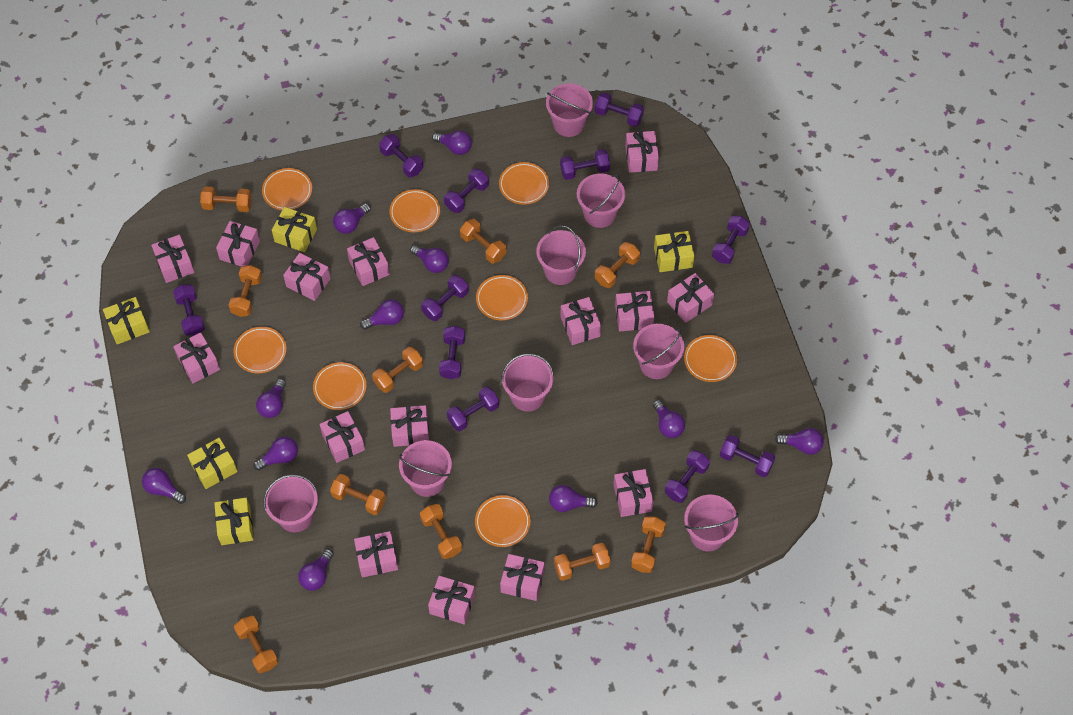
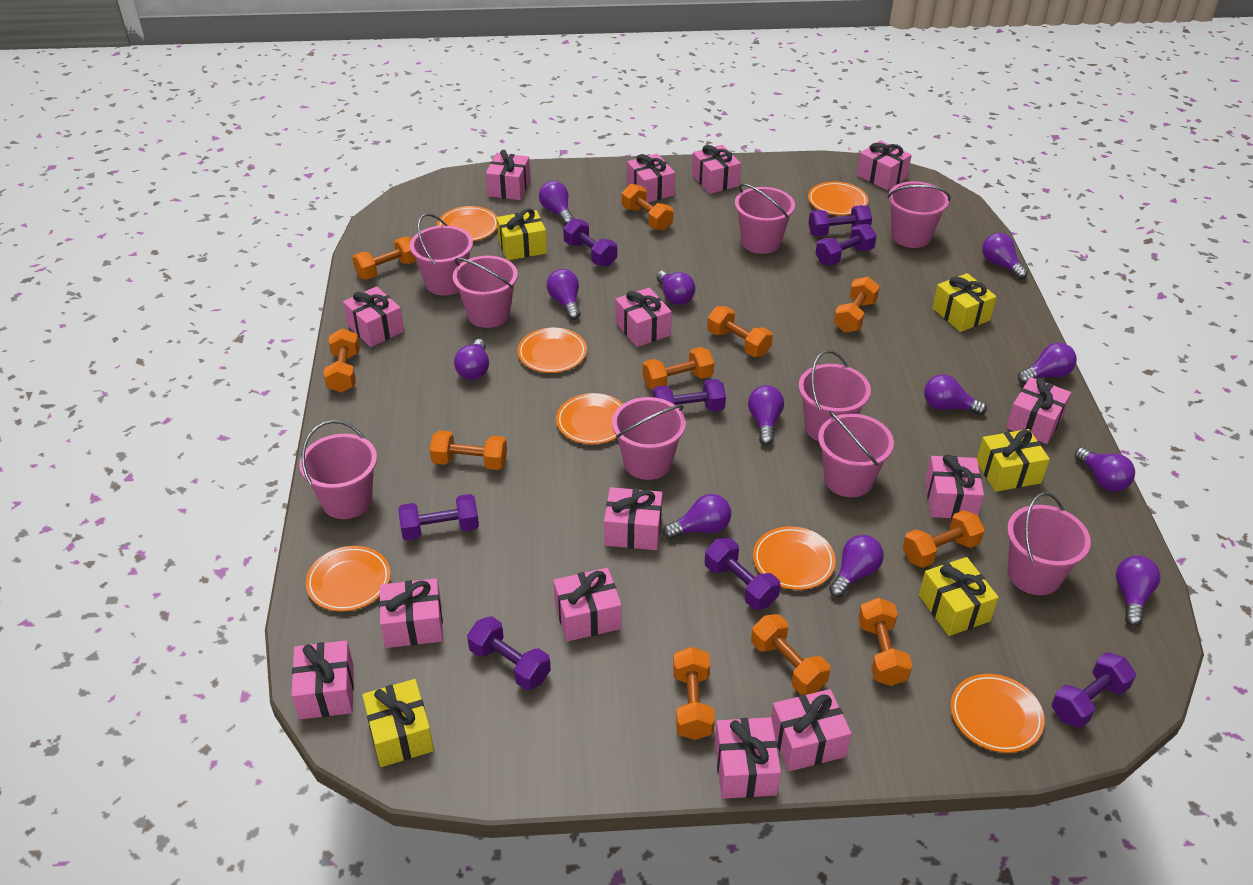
orange dumbbell: [200,186,252,212] [228,265,262,317] [234,615,278,673] [330,474,386,515] [372,347,423,393] [420,504,462,559] [460,219,506,264] [554,543,611,581] [595,242,640,288] [631,516,666,573] = 10 -> [323,328,360,393] [352,237,416,279] [430,430,507,470] [622,184,674,231] [643,347,714,390] [673,647,715,740] [707,306,773,357] [751,614,830,695] [834,277,880,333] [858,598,912,686] [902,510,985,568] = 11
orange plate: [233,327,287,373] [262,168,312,210] [313,362,366,410] [390,189,440,232] [475,495,530,547] [476,275,528,320] [499,162,549,205] [684,335,737,382] = 8 -> [306,546,390,611] [437,206,497,241] [518,328,587,373] [556,393,623,444] [753,526,836,590] [808,182,868,215] [951,674,1045,753] = 7
pink bucket: [263,475,318,532] [399,440,452,497] [501,354,554,412] [536,225,586,285] [546,83,593,137] [577,174,625,228] [633,324,684,379] [684,495,739,552] = 8 -> [299,420,377,519] [410,213,473,296] [453,256,518,328] [612,397,686,480] [735,184,795,254] [798,350,871,442] [818,411,894,497] [887,181,951,248] [1007,492,1091,595] = 9
pink gift: [151,235,194,283] [173,332,220,383] [216,221,260,266] [283,253,331,301] [320,411,365,463] [347,237,390,286] [354,531,398,578] [390,405,429,447] [428,576,475,625] [500,554,545,601] [560,297,601,345] [613,469,653,517] [615,291,654,332] [625,131,659,173] [667,273,714,323] = 15 -> [291,640,354,720] [343,286,404,347] [379,578,443,648] [486,150,530,200] [553,568,622,641] [604,487,663,550] [615,287,672,347] [627,154,675,202] [692,145,741,194] [715,717,781,799] [771,689,852,771] [857,140,912,190] [925,454,984,519] [1006,377,1071,444] = 14
purple dumbbell: [173,285,205,335] [379,134,424,177] [421,275,469,321] [439,326,465,379] [444,168,489,213] [447,387,499,431] [560,149,610,180] [595,92,644,127] [665,450,710,503] [712,215,750,264] [720,435,775,477] = 11 -> [398,494,479,541] [467,616,551,690] [563,218,617,267] [653,379,726,411] [705,538,780,610] [808,205,872,236] [815,224,877,265] [1052,652,1136,728] = 8
purple light bulb: [142,468,186,504] [253,436,298,471] [256,379,286,418] [298,549,334,591] [333,203,371,234] [360,299,404,330] [410,245,449,273] [432,131,472,155] [549,485,597,512] [653,400,685,438] [775,428,824,455] = 11 -> [454,339,489,380] [539,181,574,225] [547,269,580,320] [656,270,696,305] [663,494,731,539] [748,385,784,445] [829,535,884,597] [924,374,987,415] [982,233,1028,279] [1018,343,1077,384] [1075,447,1135,492] [1116,555,1160,626] = 12

